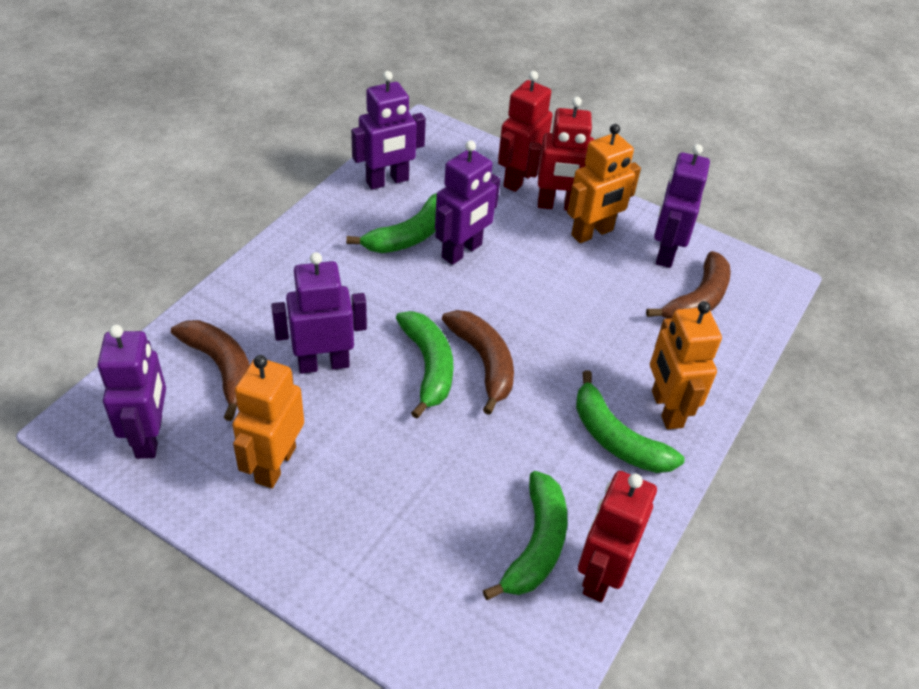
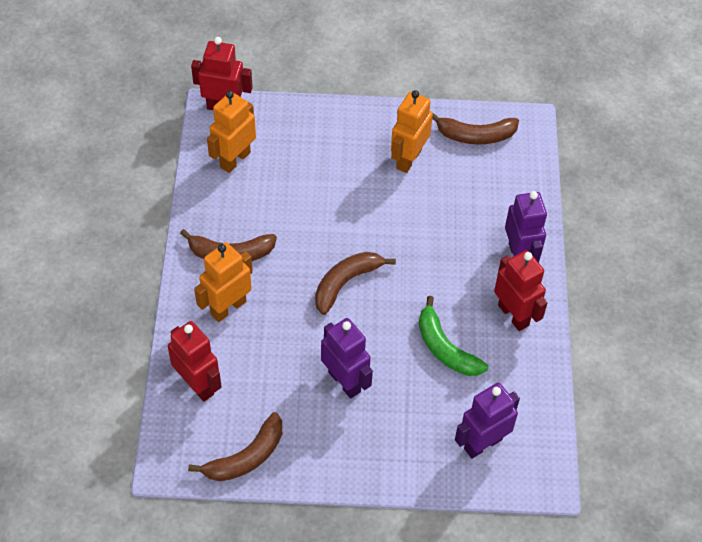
brown banana: [171,320,249,421] [442,310,514,415] [646,251,731,319] = 3 -> [180,229,277,261] [188,412,282,481] [315,252,396,315] [432,112,519,144] = 4
green banana: [346,193,437,253] [396,311,453,419] [483,471,567,600] [576,370,685,473] = 4 -> [419,296,488,376] = 1
purple robot: [97,325,166,459] [271,252,367,374] [351,71,426,190] [435,140,500,265] [654,144,710,268] = 5 -> [321,318,373,399] [455,383,520,459] [505,191,547,263] = 3

